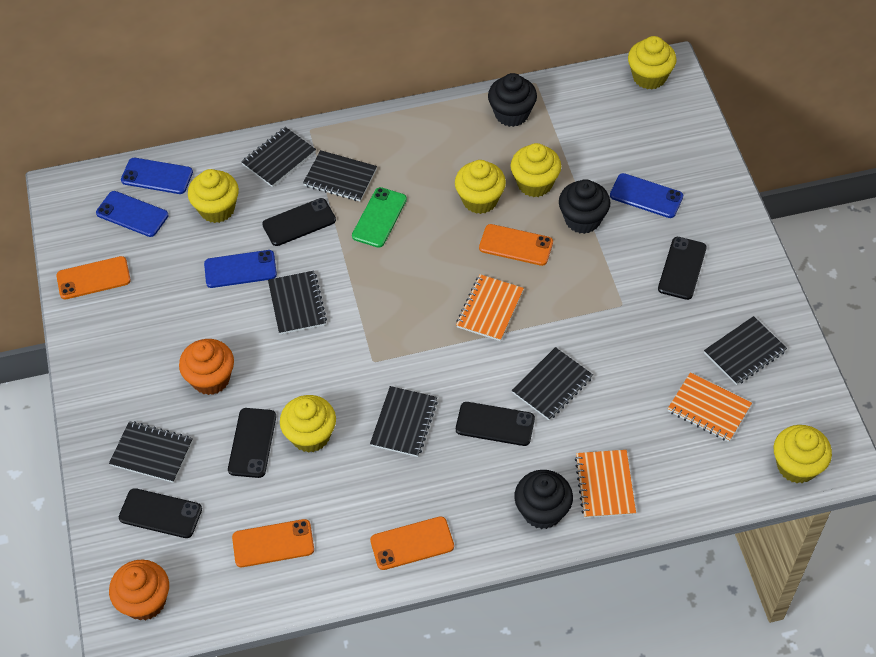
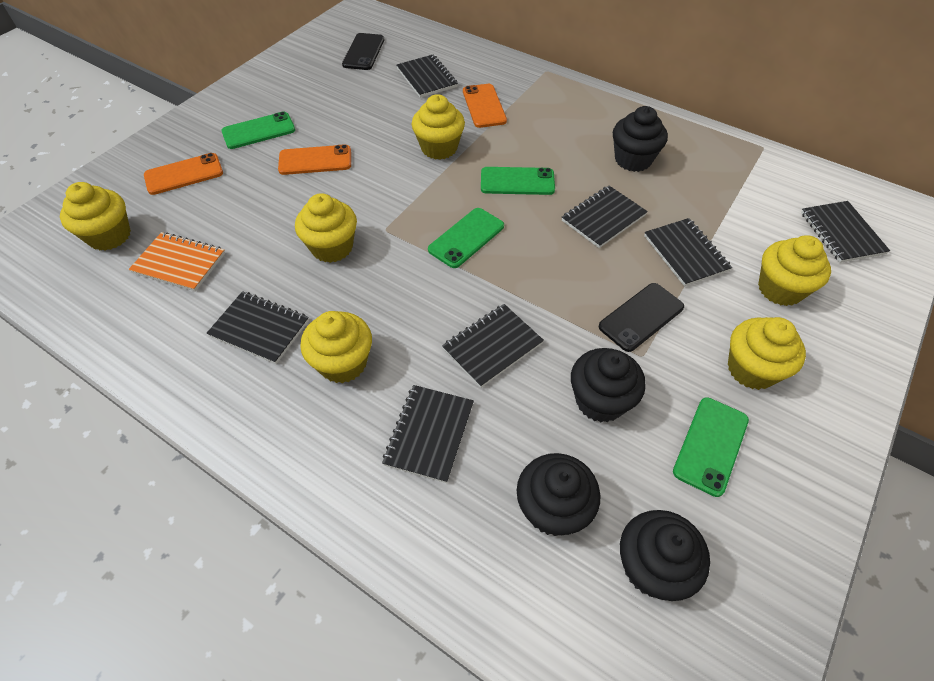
black cupcake: [488,73,537,127] [514,470,573,529] [559,179,610,234] = 3 -> [517,453,601,536] [571,348,646,422] [613,106,668,172] [620,510,710,601] = 4
black phone: [119,488,202,538] [228,408,276,478] [262,198,336,246] [456,402,535,446] [658,237,707,300] = 5 -> [342,33,384,70] [599,283,684,352] = 2
blue phone: [96,191,168,237] [121,158,193,194] [204,250,277,288] [610,173,683,218] = 4 -> none = 0
green phone: [352,187,407,248] = 1 -> [221,112,295,149] [428,208,504,268] [481,167,555,195] [673,397,749,497] = 4
orange cupcake: [109,559,169,620] [179,339,234,395] = 2 -> none = 0
orange notebook: [456,274,524,341] [575,450,636,518] [668,372,752,442] = 3 -> [129,232,225,292] = 1
orange phone: [56,256,131,299] [232,519,314,567] [370,516,454,570] [479,224,553,266] = 4 -> [144,153,223,195] [278,144,351,175] [463,84,507,128] = 3

